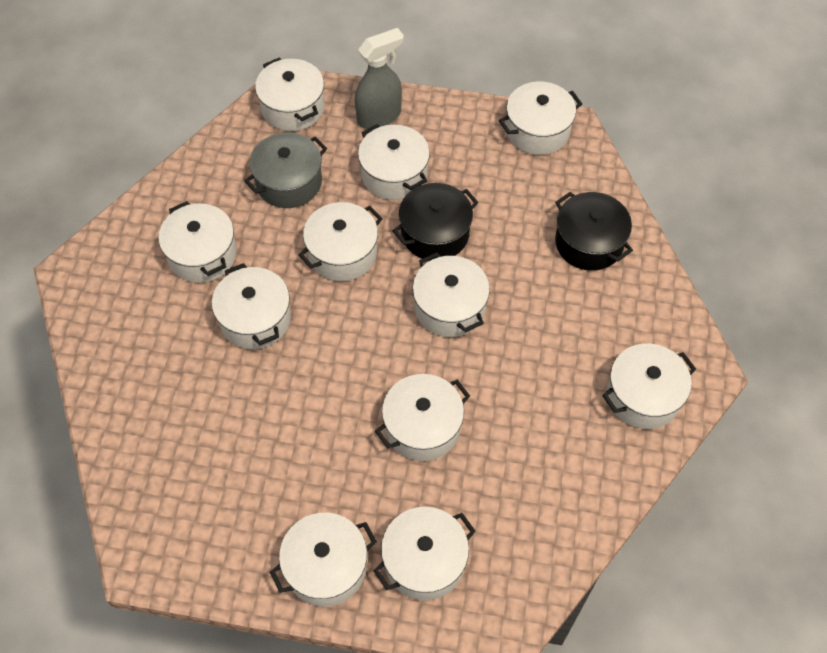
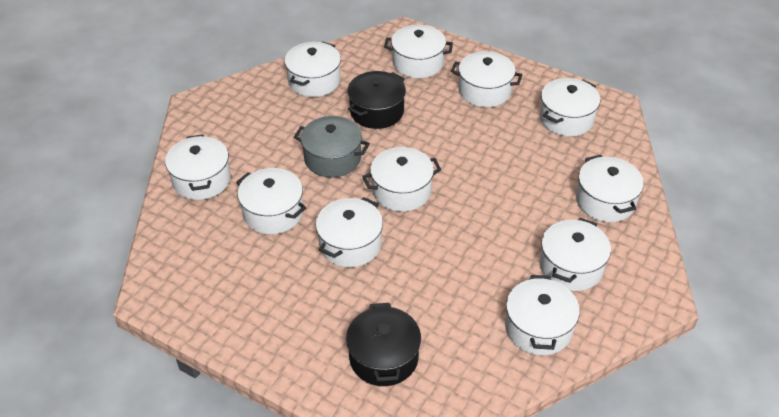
grey spray bottle: [355,28,404,129] = 1 -> none = 0

